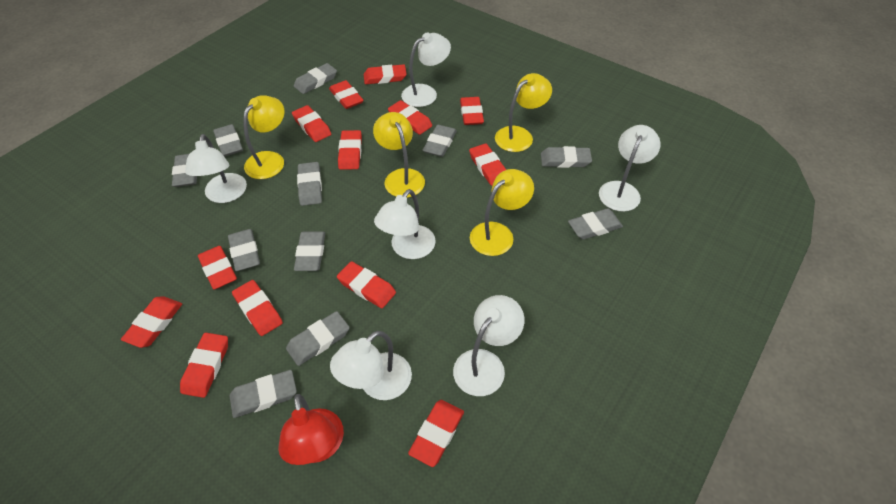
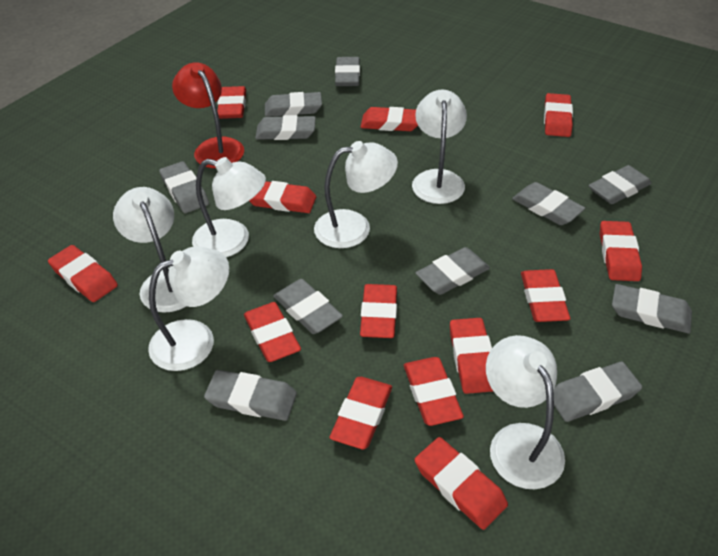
yellow lamp: [244,95,284,179] [373,112,425,198] [470,169,534,256] [495,73,552,152] = 4 -> none = 0

